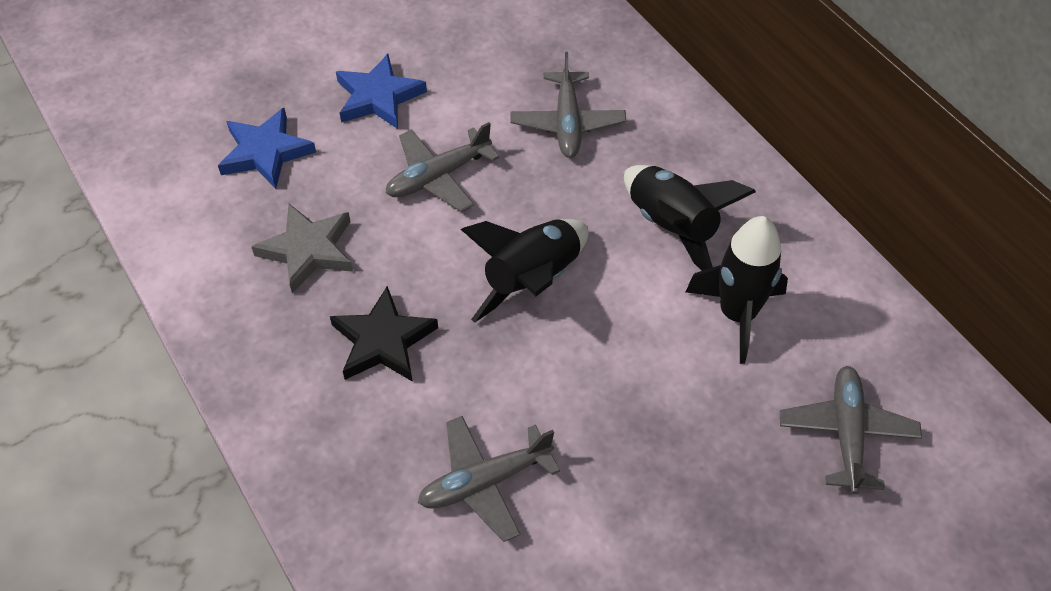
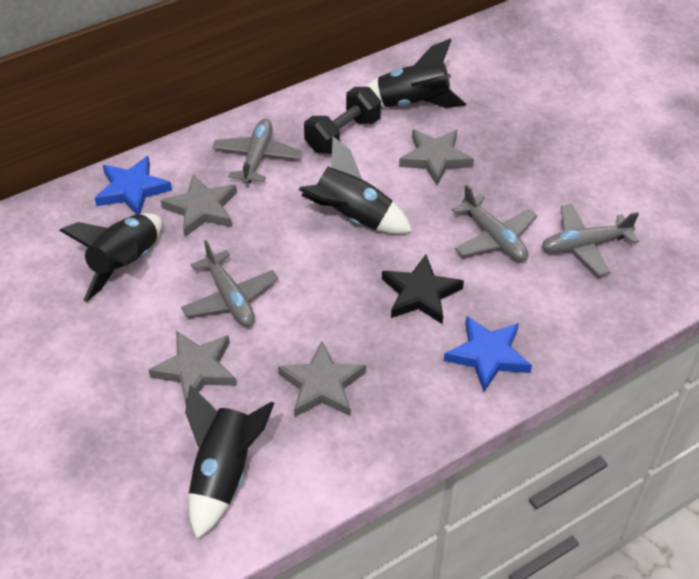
black dumbbell: none = 0 -> [304,87,381,154] = 1
black rocket: [460,219,589,323] [624,165,756,271] [686,216,788,364] = 3 -> [59,213,162,302] [185,385,274,539] [299,137,412,234] [365,38,466,108] = 4
grey star: [251,204,353,294] = 1 -> [149,331,237,405] [160,174,237,237] [278,341,366,417] [399,129,474,186] = 4

